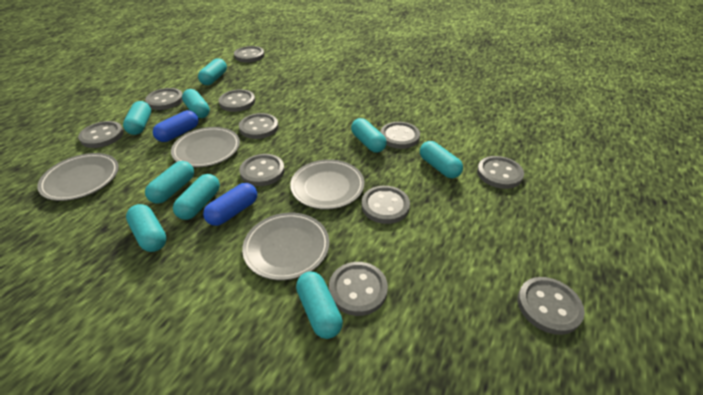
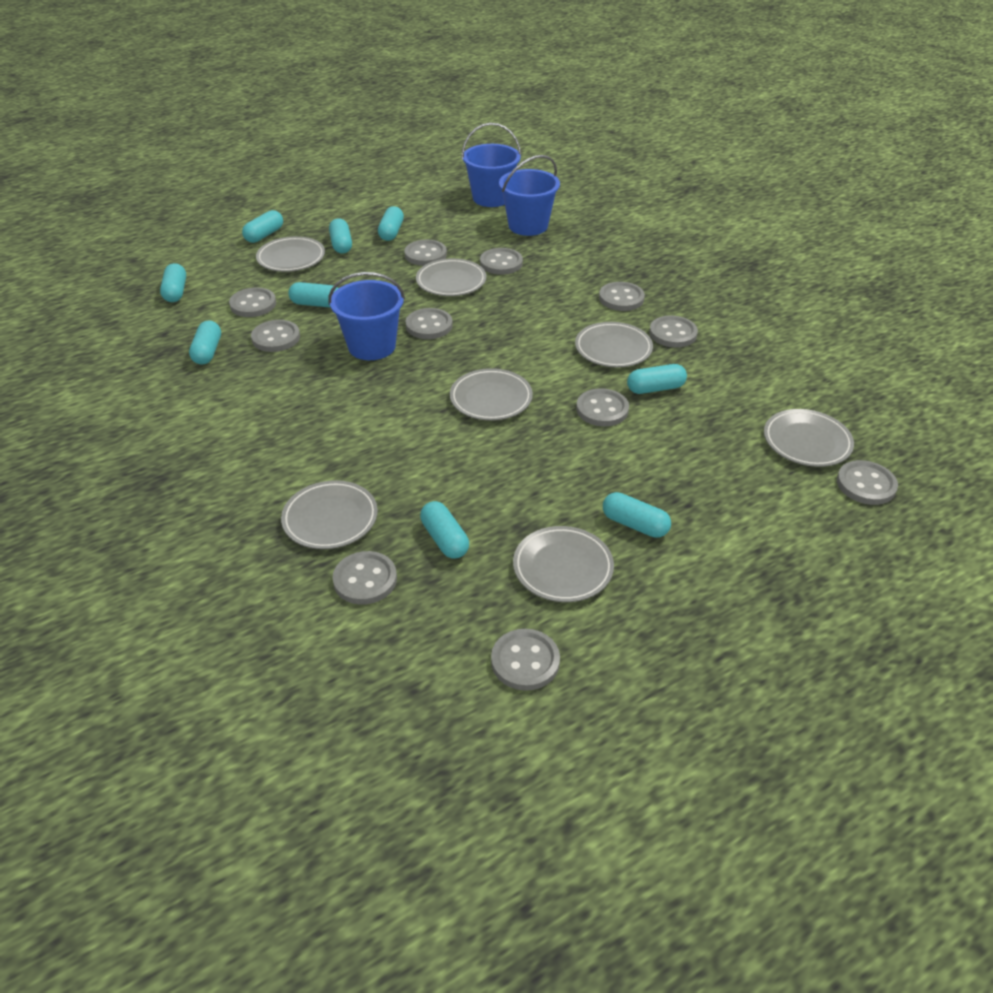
blue bucket: none = 0 -> [328,272,405,360] [461,123,521,207] [499,155,560,236] = 3
blue capsule: [153,110,199,142] [203,183,257,226] = 2 -> none = 0
grey plate: [37,153,119,201] [171,127,240,167] [242,213,329,280] [290,159,364,210] = 4 -> [256,236,325,272] [281,480,378,549] [416,258,486,296] [450,368,533,421] [513,526,614,602] [575,322,653,368] [764,409,854,467] = 7

